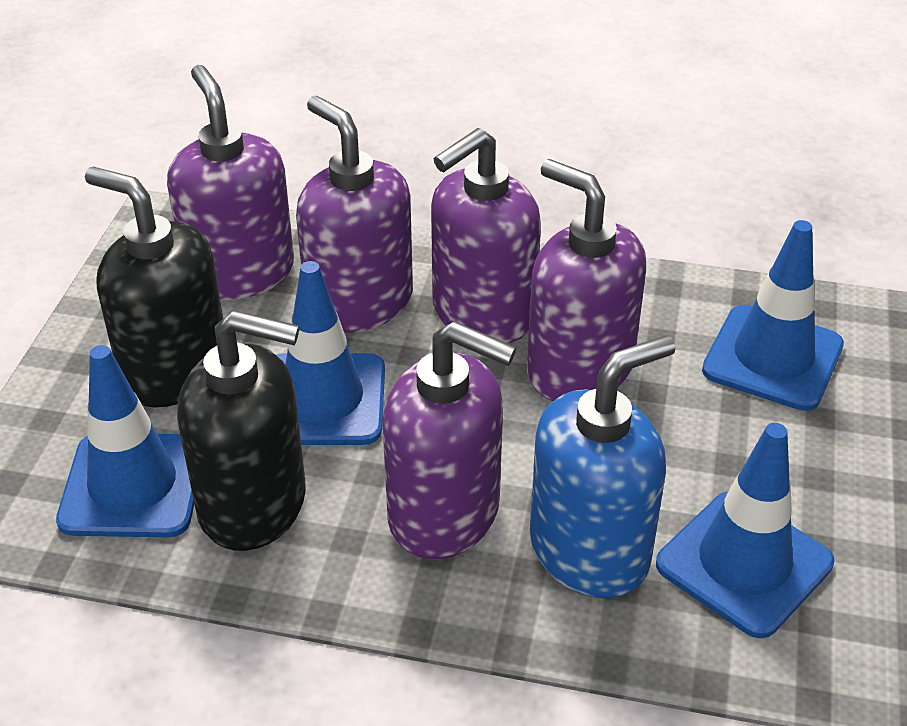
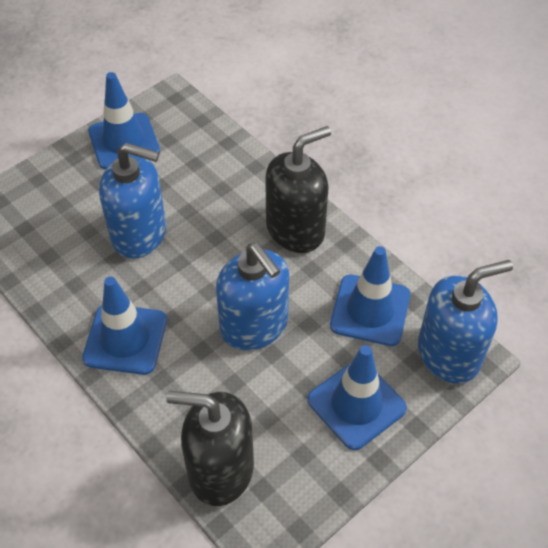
blue soap dispenser: [530,335,676,598] = 1 -> [99,143,166,259] [216,243,289,351] [418,260,513,384] = 3
purple soap dispenser: [167,65,294,300] [296,96,413,333] [383,321,516,559] [431,128,541,343] [527,159,646,401] = 5 -> none = 0

